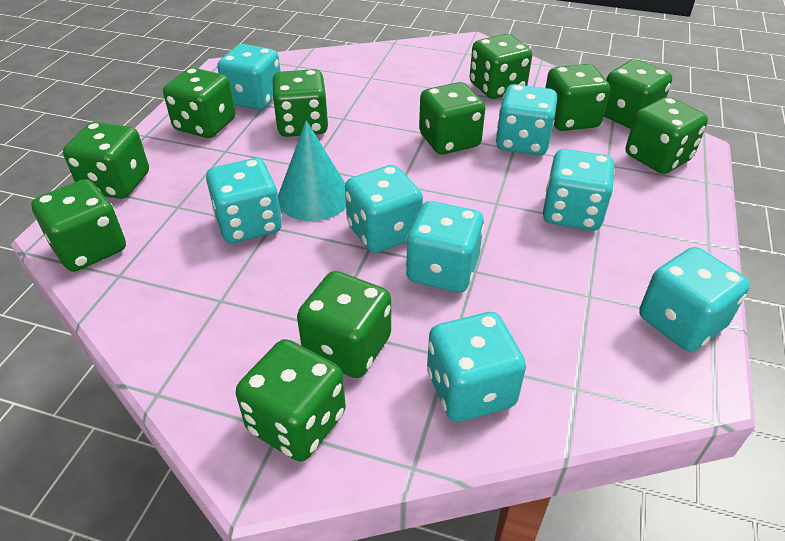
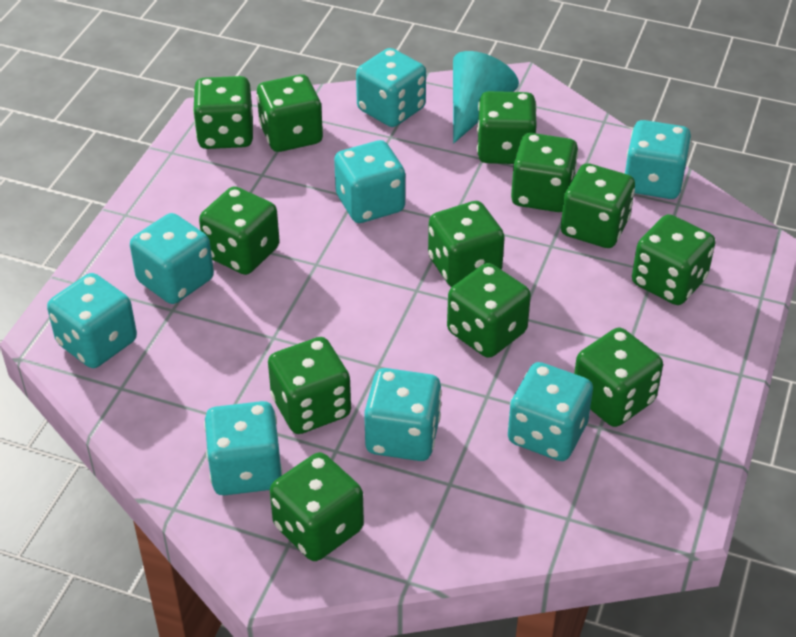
green dice: [31,179,126,272] [63,122,149,199] [163,68,236,138] [236,339,346,462] [272,69,329,137] [297,271,391,378] [419,82,485,155] [470,34,532,99] [545,64,610,131] [604,59,672,129] [626,97,708,174] = 11 -> [193,76,253,149] [199,186,280,275] [256,74,323,152] [268,337,351,434] [270,452,364,561] [428,201,505,287] [447,263,531,358] [477,91,537,164] [511,133,578,212] [561,163,635,248] [574,328,663,427] [632,214,715,305] = 12

